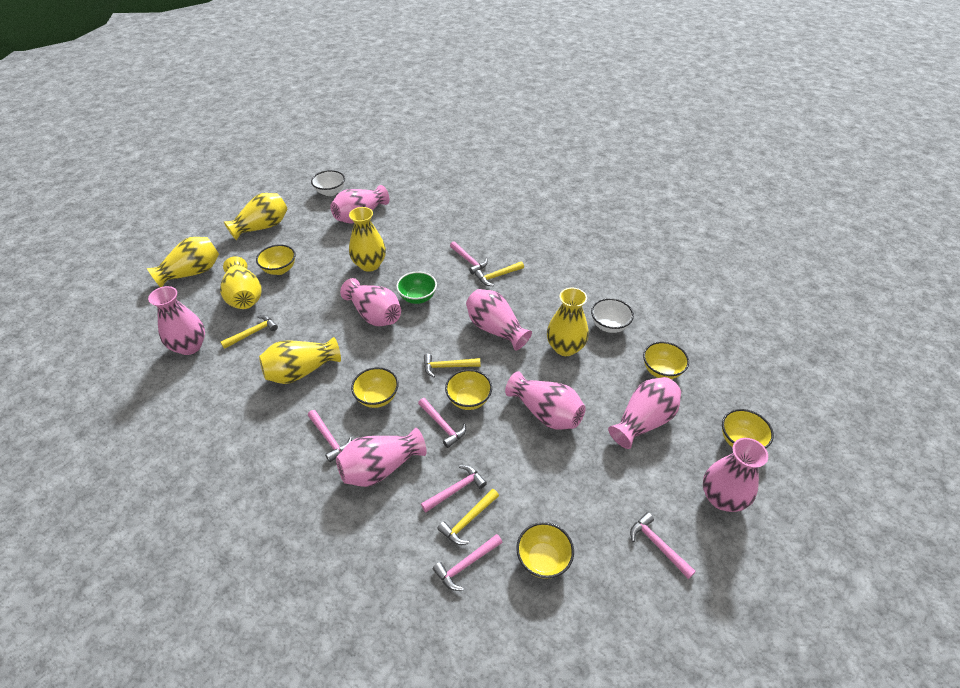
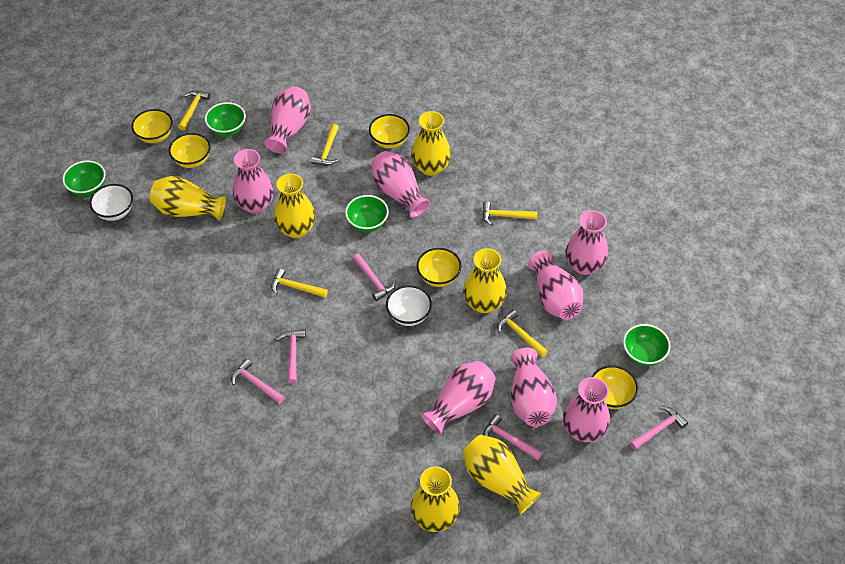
green bowl: [396,272,437,304] = 1 -> [62,160,105,197] [205,102,246,136] [345,195,389,232] [623,324,670,366] = 4
pink hammer: [308,410,352,462] [418,398,466,448] [421,465,487,512] [433,534,503,591] [450,241,488,274] [630,512,696,579] = 6 -> [231,359,285,404] [276,329,306,384] [353,254,395,301] [483,414,542,461] [630,407,688,450] = 5
yellow bowl: [256,245,296,275] [351,367,399,408] [445,369,492,410] [516,522,574,579] [643,342,689,379] [722,409,774,448] = 6 -> [131,109,173,143] [169,133,211,168] [369,114,410,148] [417,248,461,287] [592,365,638,409] = 5
yellow hammer: [221,315,278,349] [424,354,481,378] [437,489,499,545] [475,261,524,286] = 4 -> [178,91,210,131] [271,268,328,298] [311,124,339,165] [483,201,537,225] [497,309,548,357] = 5

